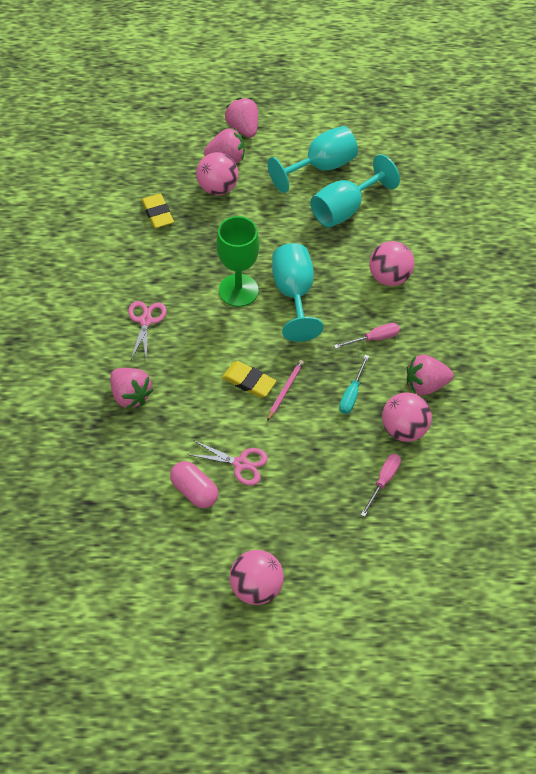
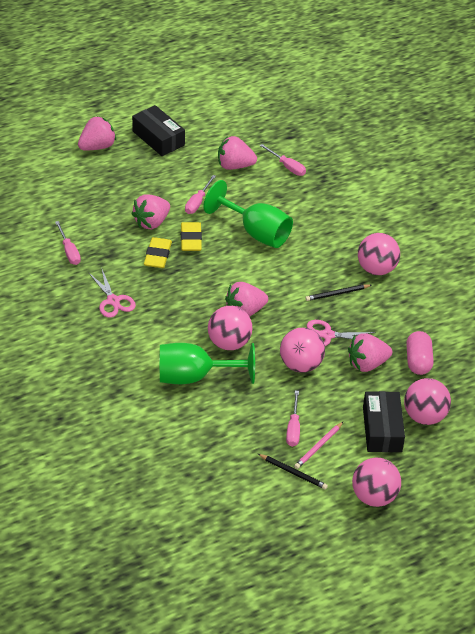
black box: none = 0 -> [132,105,185,156] [363,391,405,452] = 2
black pencil: none = 0 -> [258,454,328,489] [305,284,371,301] = 2
green goblet: [216,216,260,307] = 1 -> [160,343,255,384] [203,180,293,248] = 2
pink ball: [196,152,238,195] [229,550,284,605] [369,241,414,286] [382,393,432,442] = 4 -> [208,306,252,350] [280,328,325,373] [352,457,401,507] [358,233,400,275] [404,378,451,425] = 5
pink screwdriver: [334,323,400,349] [361,454,401,517] = 2 -> [55,221,81,265] [185,175,216,214] [260,144,306,176] [286,391,300,447] = 4
pink strawberry: [110,368,153,409] [204,128,245,163] [225,98,258,137] [407,354,454,395] = 4 -> [78,116,116,150] [131,194,170,229] [218,136,257,170] [225,282,268,317] [348,333,392,372] = 5
turquoise goblet: [267,126,358,193] [272,243,324,342] [310,154,400,228] = 3 -> none = 0
turquoise screwdriver: [339,355,369,414] = 1 -> none = 0

